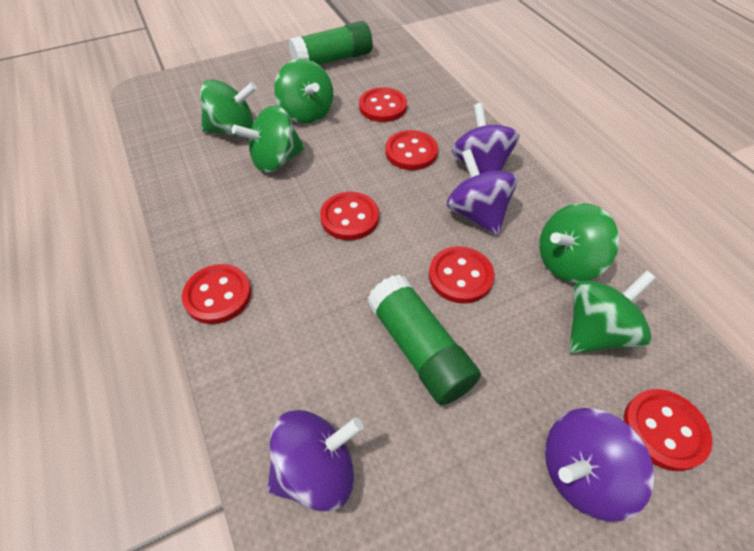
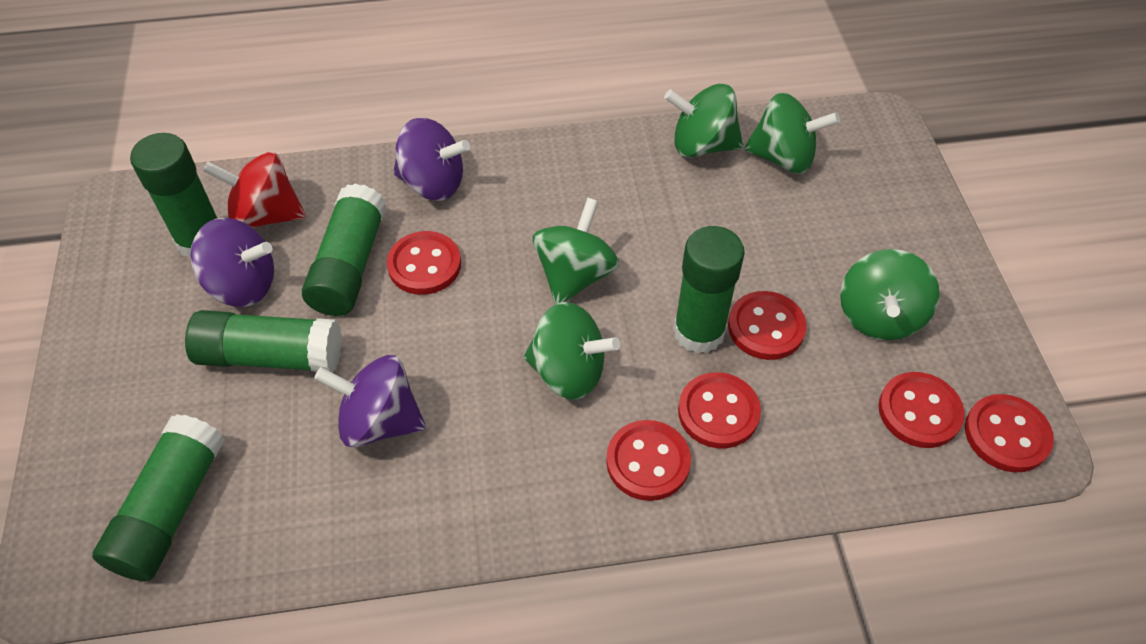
green glue stick: [289,21,373,65] [367,275,481,405] = 2 -> [92,414,225,581] [130,133,217,259] [185,310,342,373] [302,183,386,316] [673,226,745,354] = 5
purple spinning top: [268,410,363,512] [447,149,517,236] [451,103,520,174] [545,408,654,522] = 4 -> [190,218,274,307] [314,355,426,447] [393,118,470,201] = 3
red spinning top: none = 0 -> [203,152,306,228] = 1

